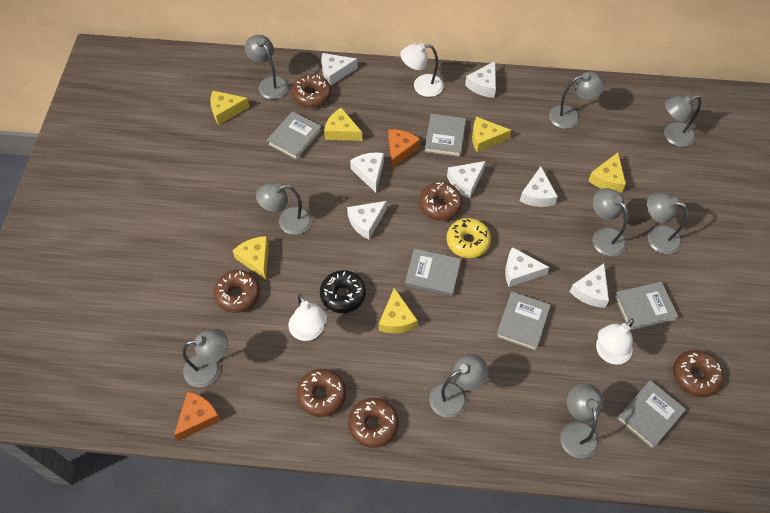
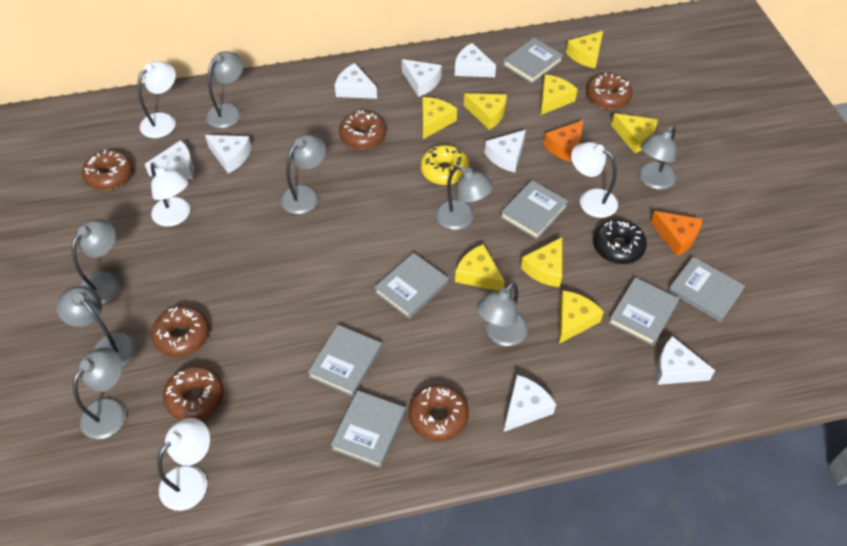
grey book: [267,111,322,160] [405,249,461,296] [424,114,466,157] [496,292,551,351] [614,282,678,331] [617,380,686,449] = 6 -> [308,325,382,396] [331,390,406,468] [374,253,448,319] [500,180,568,239] [503,38,563,83] [608,277,679,346] [668,257,745,322] = 7
grey lamp: [182,329,228,387] [245,35,289,99] [256,183,312,235] [429,354,488,418] [549,72,605,129] [560,383,604,459] [592,188,628,256] [647,192,687,254] [664,94,701,147] = 9 -> [56,286,136,366] [72,219,120,304] [73,347,126,439] [206,51,243,128] [280,134,326,214] [436,165,493,230] [477,282,528,346] [639,125,677,190] = 8
white lamp: [289,294,327,341] [400,43,444,97] [596,319,634,365] = 3 -> [138,61,176,138] [151,162,190,227] [157,418,210,511] [571,142,618,218] = 4
yellow cheese: [210,91,250,125] [233,236,269,280] [324,108,362,141] [379,288,418,333] [472,117,511,152] [588,152,626,192] = 6 -> [422,97,457,139] [455,244,505,291] [464,93,507,130] [521,237,562,287] [540,74,578,115] [559,291,604,344] [566,31,603,68] [611,113,658,153] = 8

